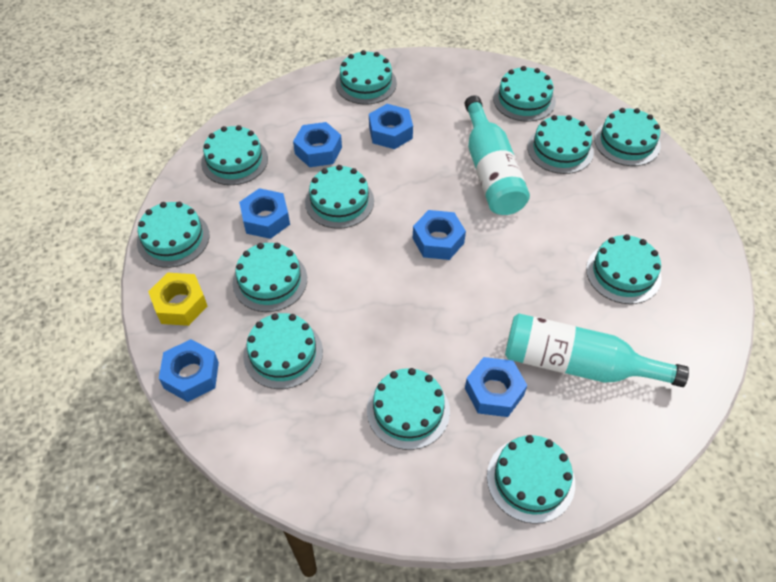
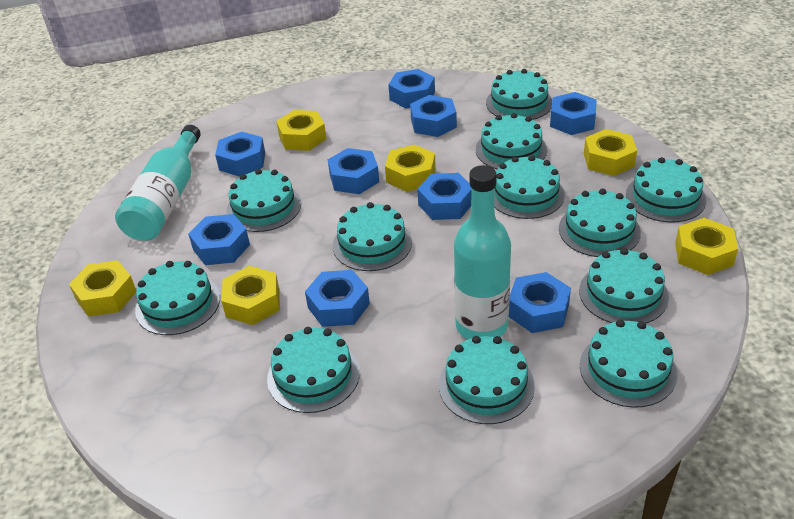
blue nut: [159,339,219,402] [239,188,290,239] [293,122,342,167] [369,104,413,149] [413,210,466,260] [465,357,527,417] = 6 -> [188,214,250,265] [215,132,265,177] [305,270,370,327] [328,148,379,194] [388,69,435,109] [410,95,457,137] [417,173,471,220] [508,272,571,333] [550,92,597,135] = 9
yellow nut: [148,273,208,326] = 1 -> [69,260,136,317] [221,266,280,325] [276,110,327,151] [385,144,436,192] [584,129,637,176] [675,218,738,275] = 6

